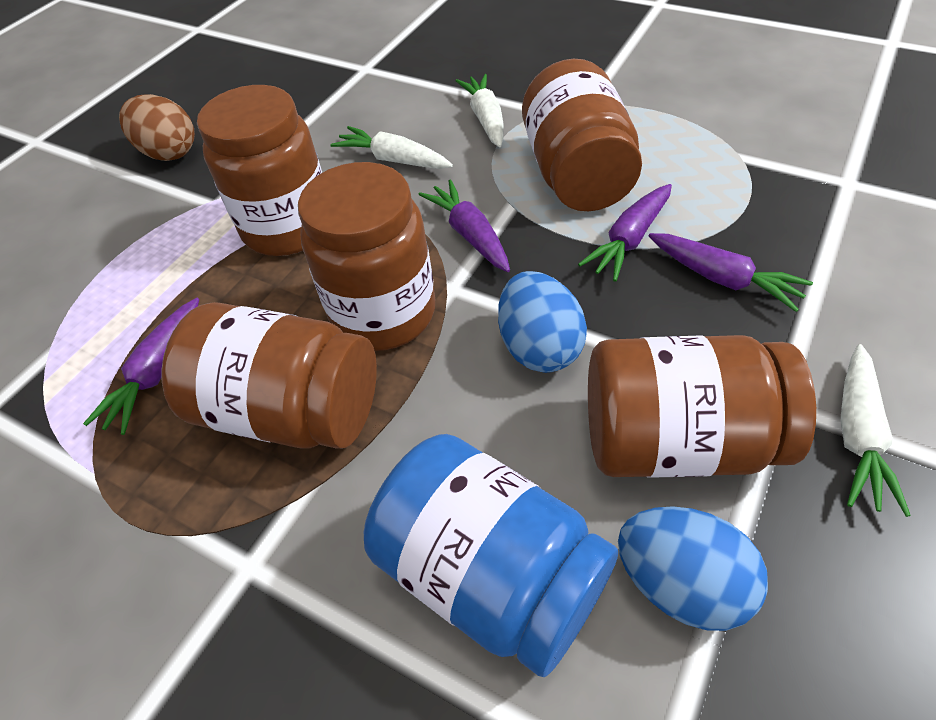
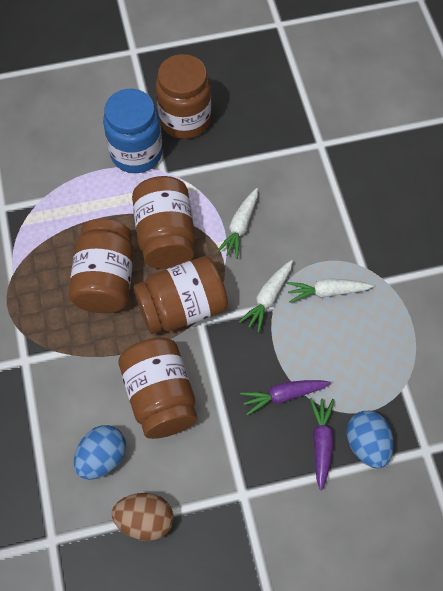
purple carrot: [83,298,199,435] [418,179,510,272] [578,184,672,282] [649,233,813,312] = 4 -> [240,380,331,415] [310,398,334,490] = 2

